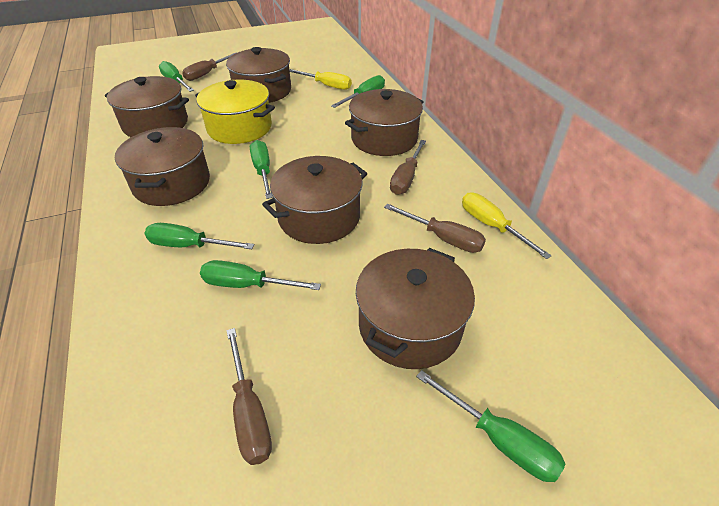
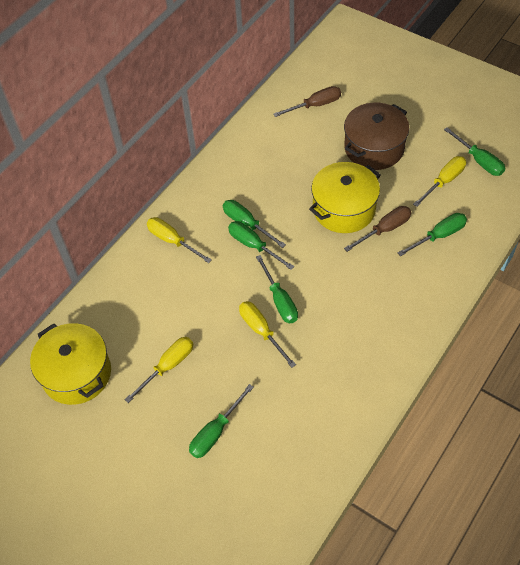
brown pot: [105,76,189,137] [115,127,210,206] [226,47,291,103] [262,156,367,244] [345,89,424,156] [356,248,475,369] = 6 -> [344,103,409,170] = 1
brown screwdriver: [182,53,235,81] [226,328,272,465] [384,204,486,253] [390,140,426,195] = 4 -> [273,86,341,117] [344,206,411,252] = 2
yellow pot: [195,80,275,144] = 1 -> [30,323,111,405] [309,162,381,233] = 2
yellow screwdriver: [289,69,352,90] [462,192,552,259] = 2 -> [124,337,193,403] [147,217,212,263] [239,301,296,368] [413,156,466,207] = 4

